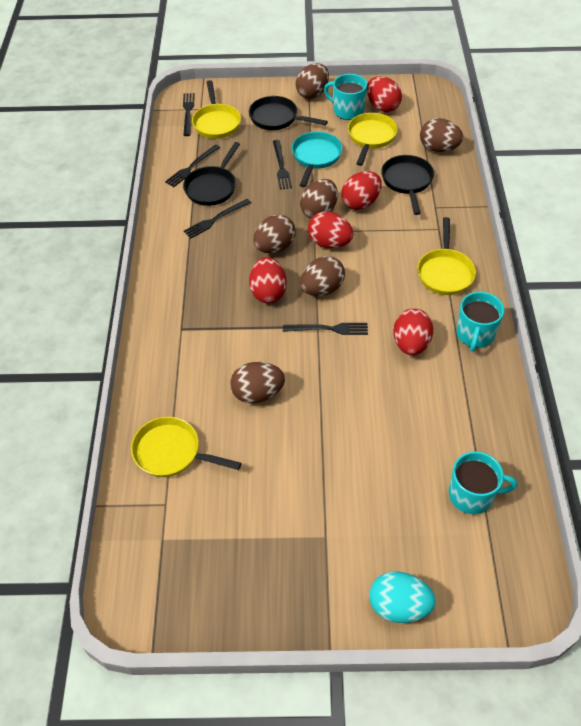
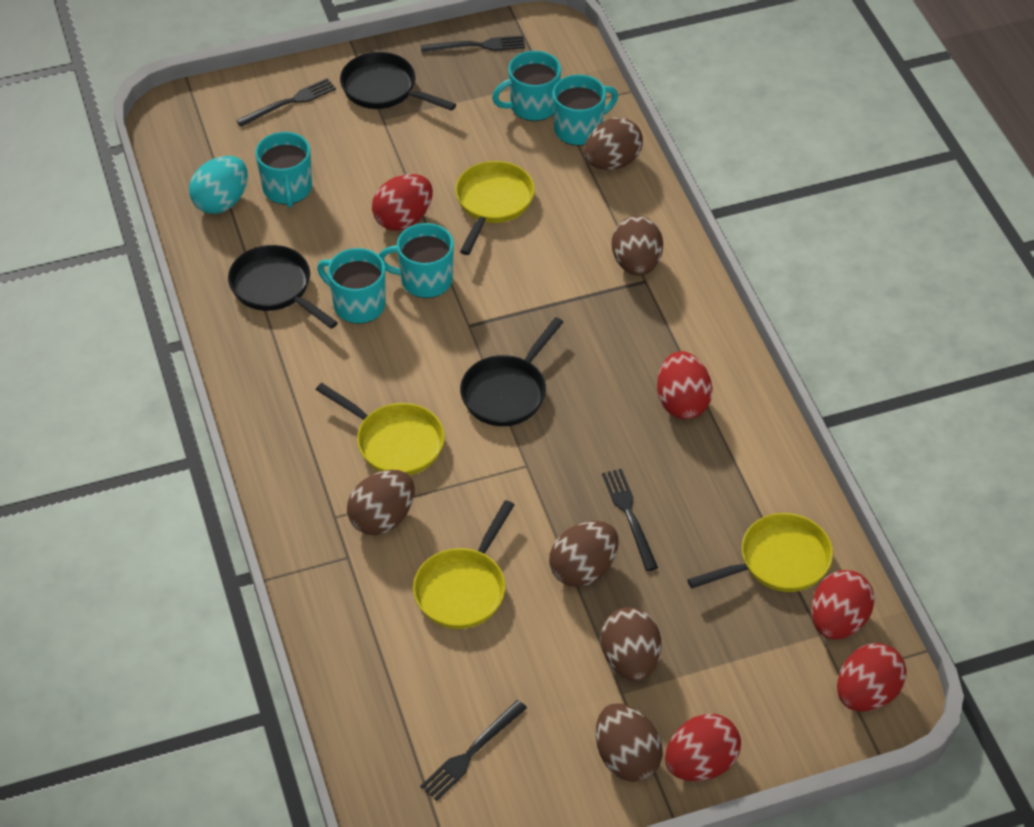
black fork: [165,145,220,187] [183,93,195,136] [184,199,251,239] [273,140,292,189] [283,323,368,335] = 5 -> [236,78,336,127] [420,700,527,801] [421,36,525,53] [602,469,658,571] = 4
turquoise mug: [324,74,367,120] [449,451,517,514] [456,292,504,352] = 3 -> [255,132,312,208] [317,248,386,324] [379,223,454,298] [492,51,561,121] [553,74,618,146] = 5
turquoise pan: [292,131,342,187] = 1 -> none = 0

